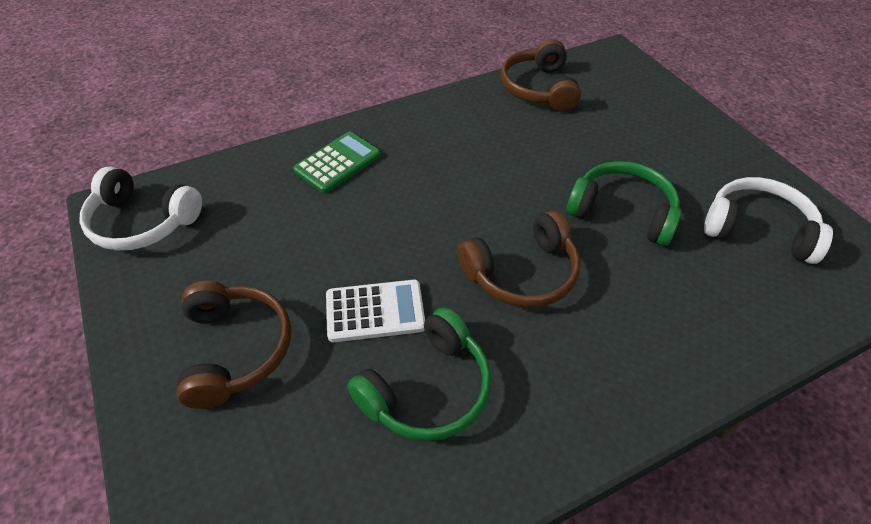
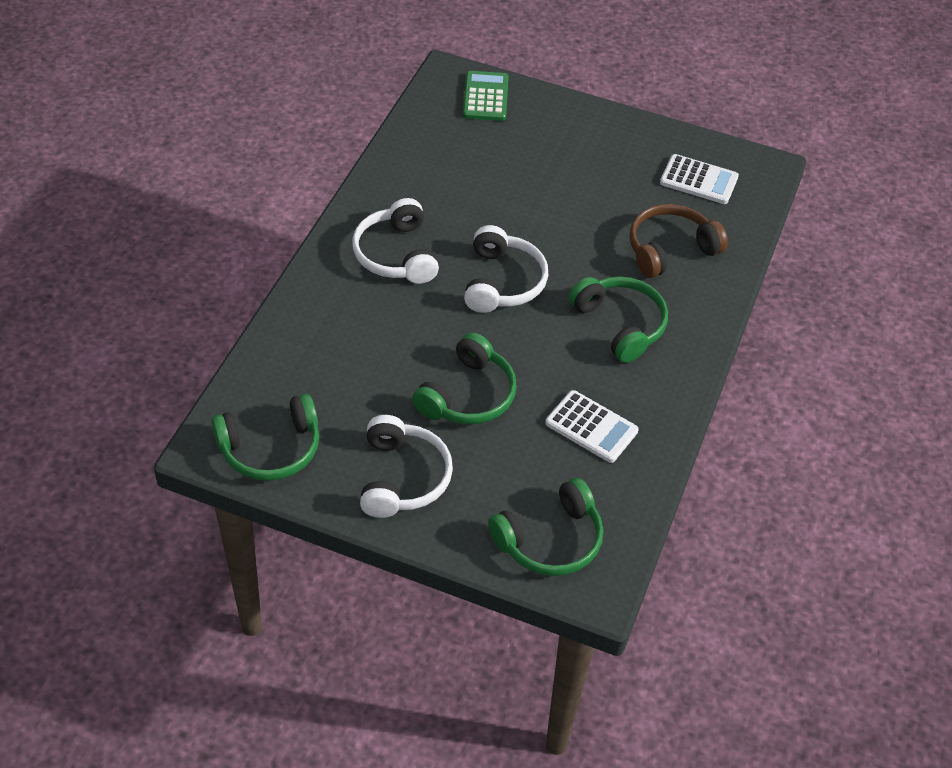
brown headphones: [177,281,291,409] [457,210,580,308] [501,39,581,112] = 3 -> [629,204,728,278] = 1
green headphones: [347,307,492,441] [567,161,682,246] = 2 -> [211,394,319,481] [412,332,517,424] [488,478,603,576] [569,276,668,363] = 4
white calculator: [326,279,425,342] = 1 -> [545,390,639,463] [660,154,739,204] = 2
white headphones: [79,166,202,251] [704,177,833,264] = 2 -> [352,198,439,284] [360,415,453,518] [464,225,549,313] = 3

